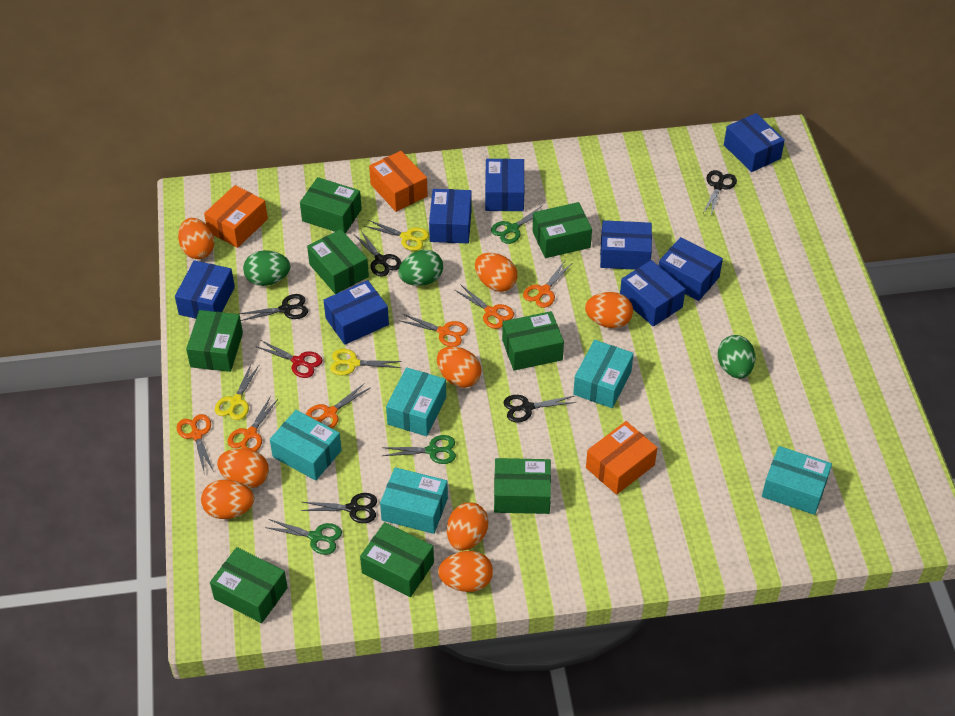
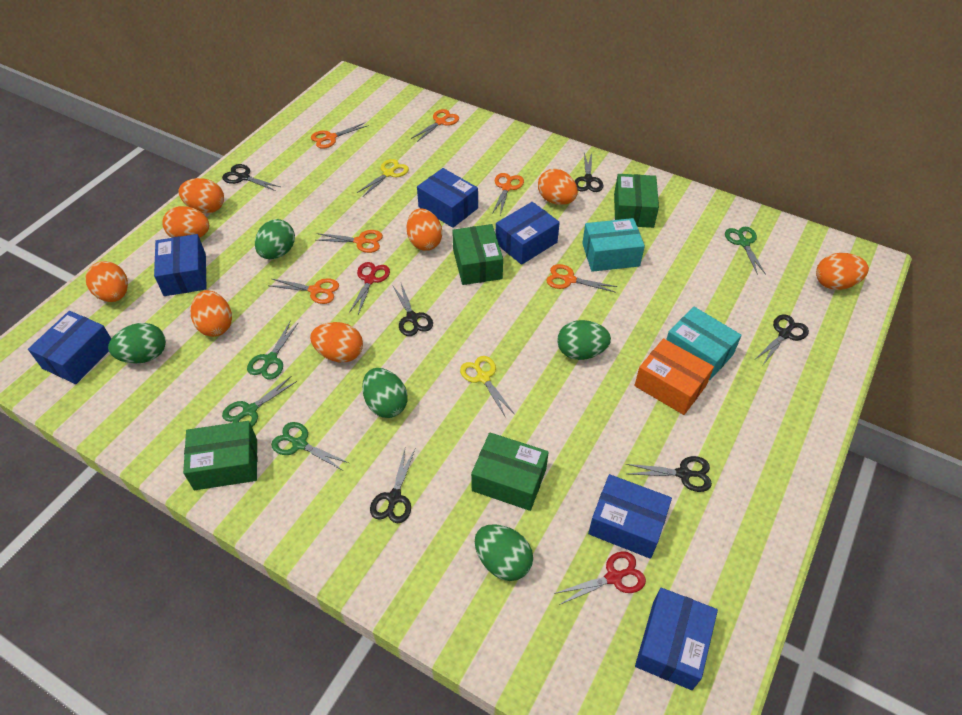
black scissors: [238,294,308,321] [301,493,377,523] [354,231,402,277] [504,395,577,423] [703,170,737,215] = 5 -> [222,164,280,191] [370,449,415,524] [392,283,433,336] [575,153,603,192] [626,456,712,492] [755,314,809,365] = 6
blue box: [175,260,235,319] [324,280,389,345] [429,189,472,243] [485,158,524,211] [600,220,652,270] [620,260,686,327] [659,237,723,301] [724,113,785,172] = 8 -> [28,311,111,384] [154,234,207,296] [417,168,478,228] [496,202,560,265] [588,474,672,559] [635,588,718,690] = 6
green box: [186,310,243,372] [210,547,288,623] [300,177,362,234] [307,229,369,294] [360,522,434,597] [494,458,551,514] [502,311,564,371] [533,202,592,258] = 8 -> [183,421,257,490] [452,224,503,285] [471,433,549,511] [614,174,659,228] = 4
green egg: [243,250,290,286] [398,250,443,286] [718,335,756,378] = 3 -> [108,323,166,363] [255,219,295,259] [362,368,407,418] [475,524,533,581] [557,320,611,360] = 5
green scissors: [265,519,342,555] [382,435,456,464] [491,205,543,244] = 3 -> [222,376,297,427] [247,320,299,380] [271,422,349,471] [725,227,766,275] = 4
orange box: [204,185,268,248] [369,151,428,212] [586,421,657,495] = 3 -> [634,338,714,415] = 1
red scissors: [255,340,322,378] = 1 -> [349,262,390,314] [554,551,646,605] = 2
turquoise box: [270,410,342,481] [380,467,448,534] [386,367,446,436] [573,340,634,408] [762,446,832,515] = 5 -> [582,218,645,272] [666,307,742,380] = 2
yellow scissors: [215,364,259,420] [330,349,402,375] [364,220,429,251] = 3 -> [357,159,409,196] [460,356,514,416] = 2

